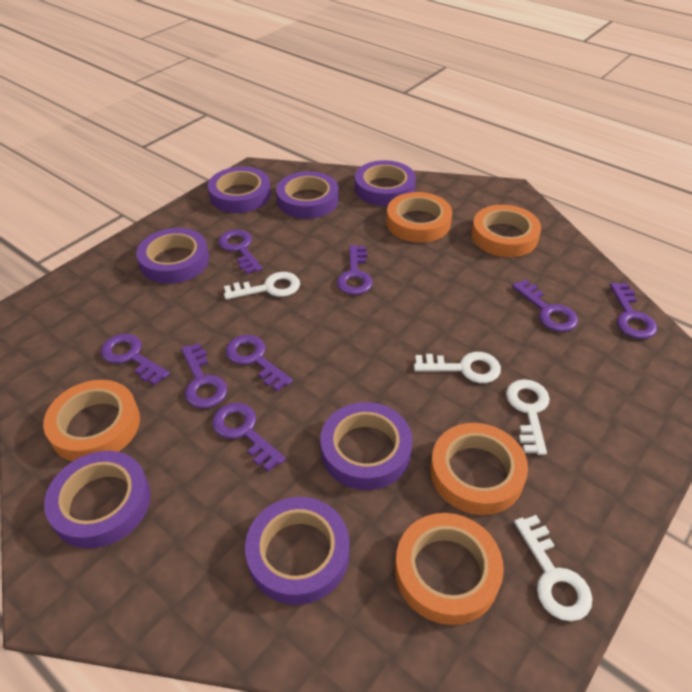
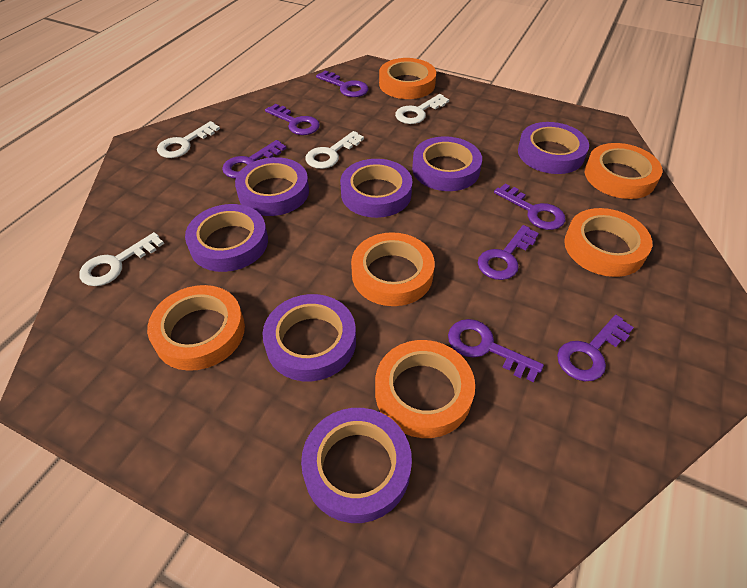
orange tape: [43,380,140,462] [386,192,452,243] [395,513,504,625] [430,423,528,515] [471,205,541,257] = 5 -> [147,285,245,371] [351,232,435,306] [375,340,475,438] [379,58,436,99] [564,208,652,277] [585,143,663,199] = 6
purple key: [101,334,170,385] [181,343,227,408] [212,403,286,472] [218,230,263,274] [226,335,293,391] [337,245,373,295] [512,279,578,332] [610,283,657,339] = 8 -> [222,140,286,178] [265,104,320,135] [316,70,369,97] [448,319,544,382] [478,225,539,280] [494,184,565,230] [557,315,634,381] = 7

